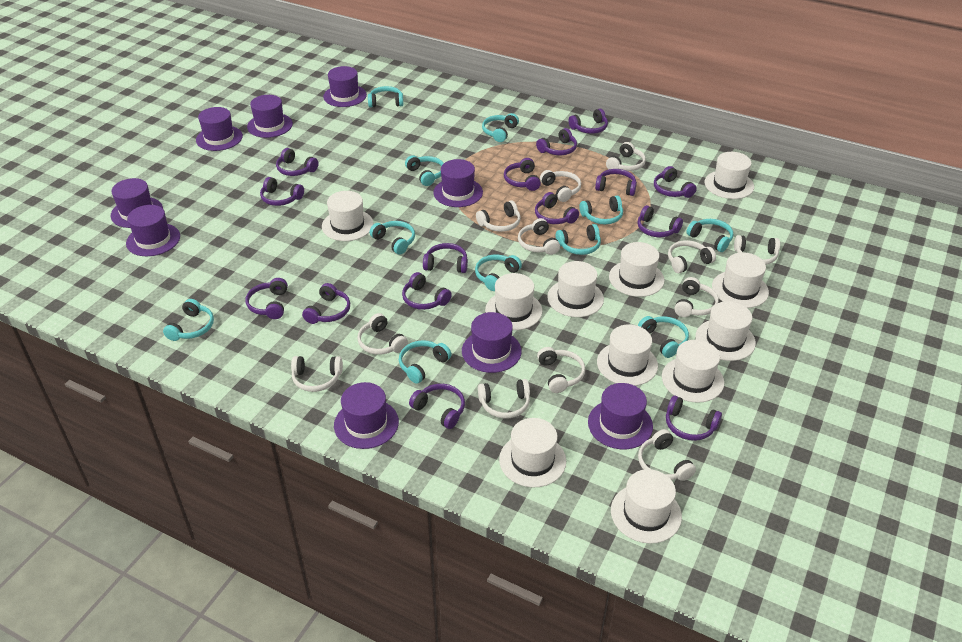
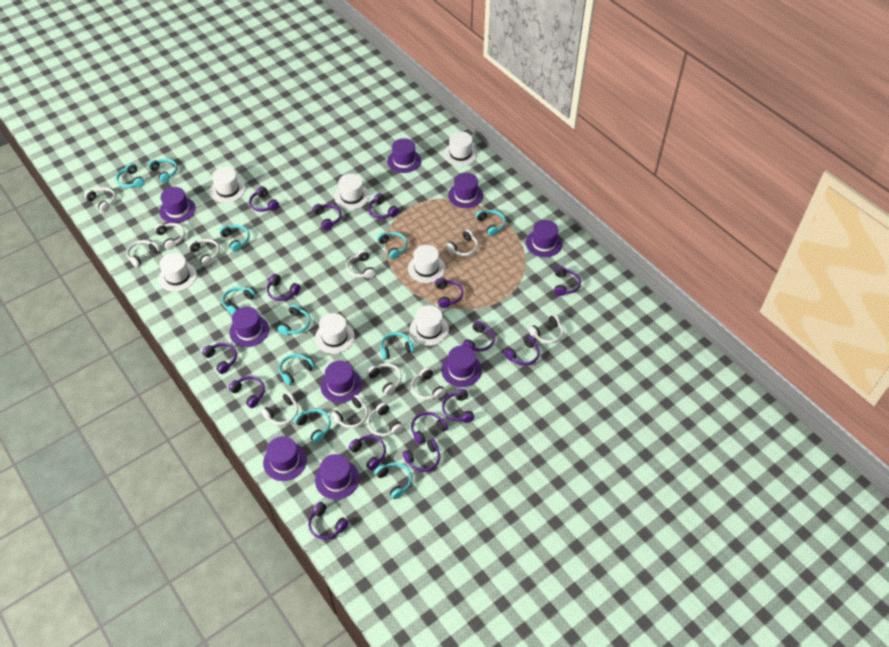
white hat: [322,191,374,241] [485,273,542,330] [499,418,566,487] [547,261,604,317] [597,324,658,386] [609,242,665,297] [611,469,682,544] [662,340,724,403] [696,301,756,361] [705,152,754,199] [712,252,769,308] = 11 -> [158,253,197,292] [210,167,246,203] [315,313,355,354] [334,174,370,209] [408,245,445,283] [410,305,449,346] [444,131,477,166] = 7

